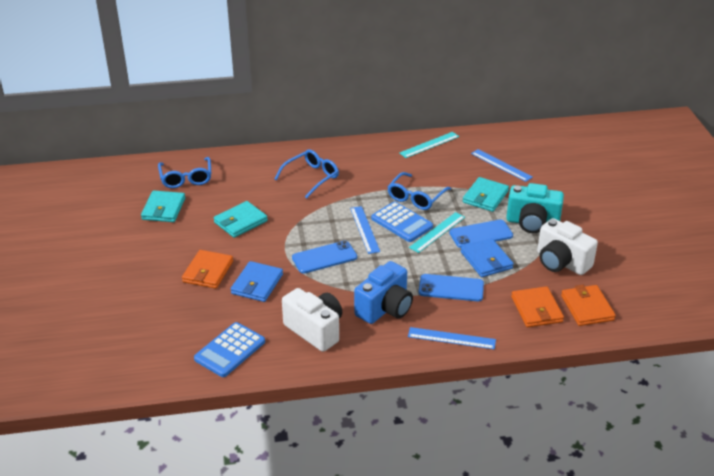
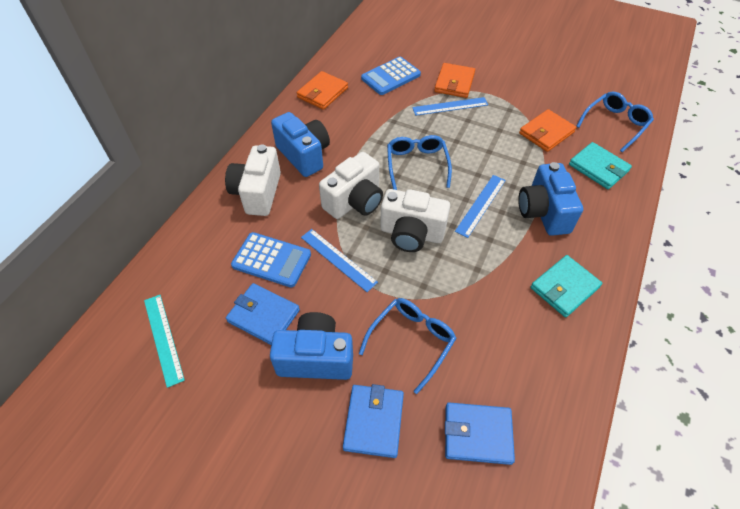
blue camera: [354,261,413,324] = 1 -> [270,312,353,380] [271,112,330,177] [518,162,583,236] = 3
blue phone: [292,241,357,274] [419,274,484,301] [449,220,513,248] = 3 -> none = 0
blue wallet: [231,261,283,302] [461,238,514,277] = 2 -> [226,283,300,345] [343,384,404,458] [445,402,515,465] = 3
turquoise camera: [506,183,564,233] = 1 -> none = 0
turquoise ruler: [399,132,459,158] [409,212,465,253] = 2 -> [144,295,185,388] = 1
turquoise wallet: [141,191,185,222] [214,201,268,238] [463,177,509,212] = 3 -> [530,255,602,317] [569,142,632,189] = 2
white camera: [282,288,342,352] [537,218,598,275] = 2 -> [225,144,281,216] [319,152,383,219] [380,189,450,252] = 3

